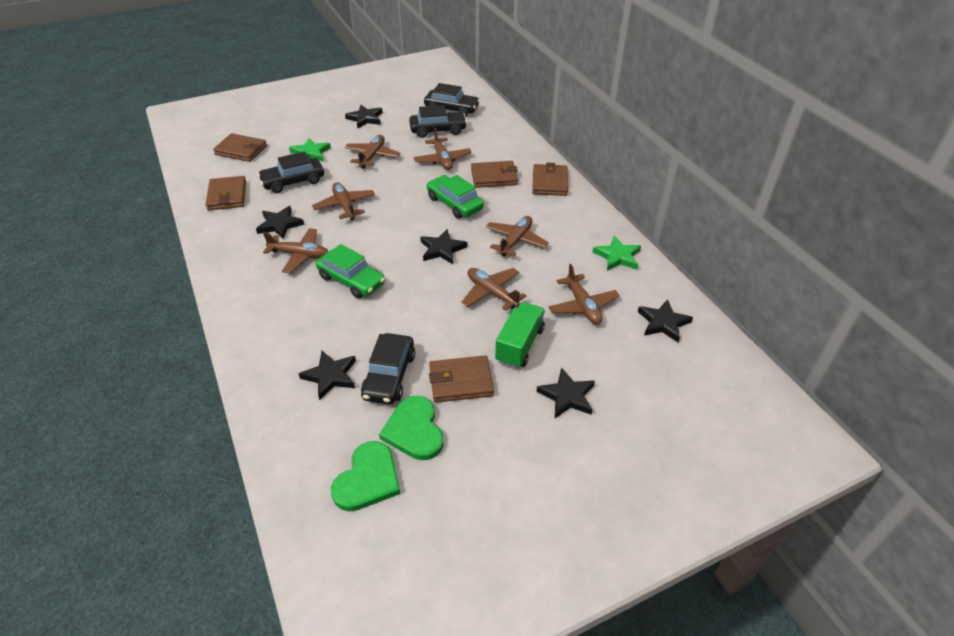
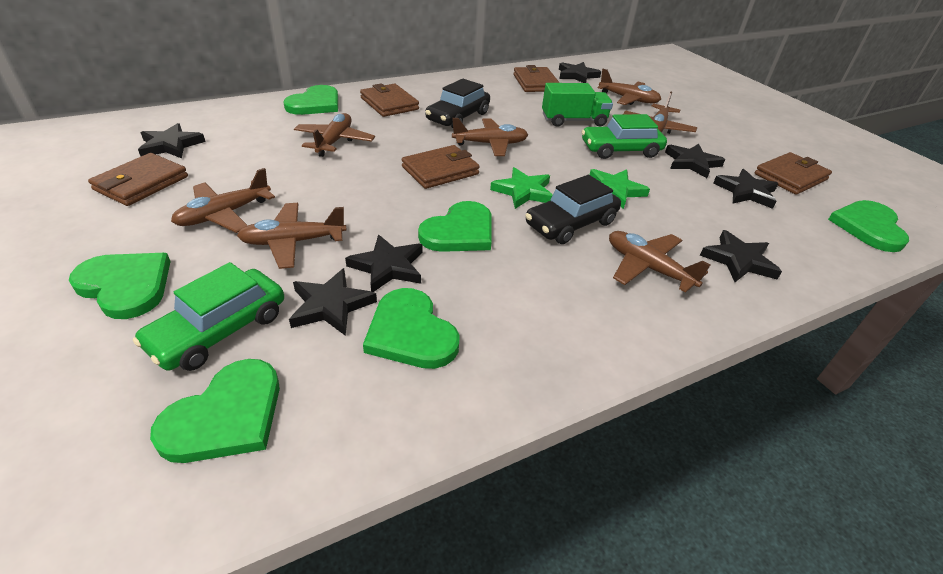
black car: [258,151,324,193] [361,333,415,404] [409,105,467,138] [424,83,480,117] = 4 -> [425,79,490,128] [525,175,621,244] = 2
black star: [256,206,304,239] [299,351,356,400] [345,105,383,129] [421,229,467,264] [536,367,595,418] [638,299,693,342] = 6 -> [138,123,206,158] [289,268,377,336] [345,235,423,292] [559,62,601,83] [665,144,725,178] [700,230,782,282] [713,169,779,209] = 7
green heart: [331,441,401,511] [379,396,444,460] = 2 -> [69,253,171,319] [150,359,280,463] [283,85,338,115] [363,288,460,369] [418,201,492,252] [828,200,909,252] = 6

